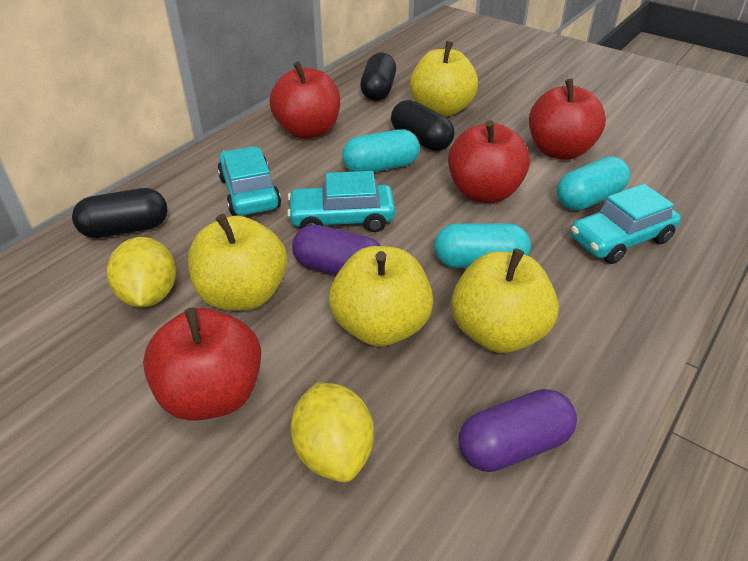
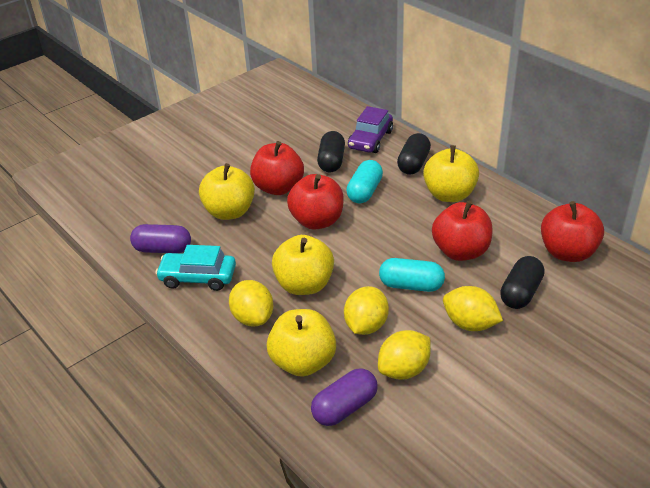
purple car: none = 0 -> [348,106,393,153] = 1
turquoise capsule: [342,129,420,172] [434,223,531,268] [557,156,630,210] = 3 -> [346,160,383,203] [379,258,445,292] = 2
turquoise car: [217,146,281,216] [287,171,395,232] [571,184,681,264] = 3 -> [155,245,236,291] = 1
yellow lemon: [107,237,176,307] [290,383,374,482] = 2 -> [229,280,273,327] [344,286,389,335] [378,330,431,380] [443,286,503,331] = 4

